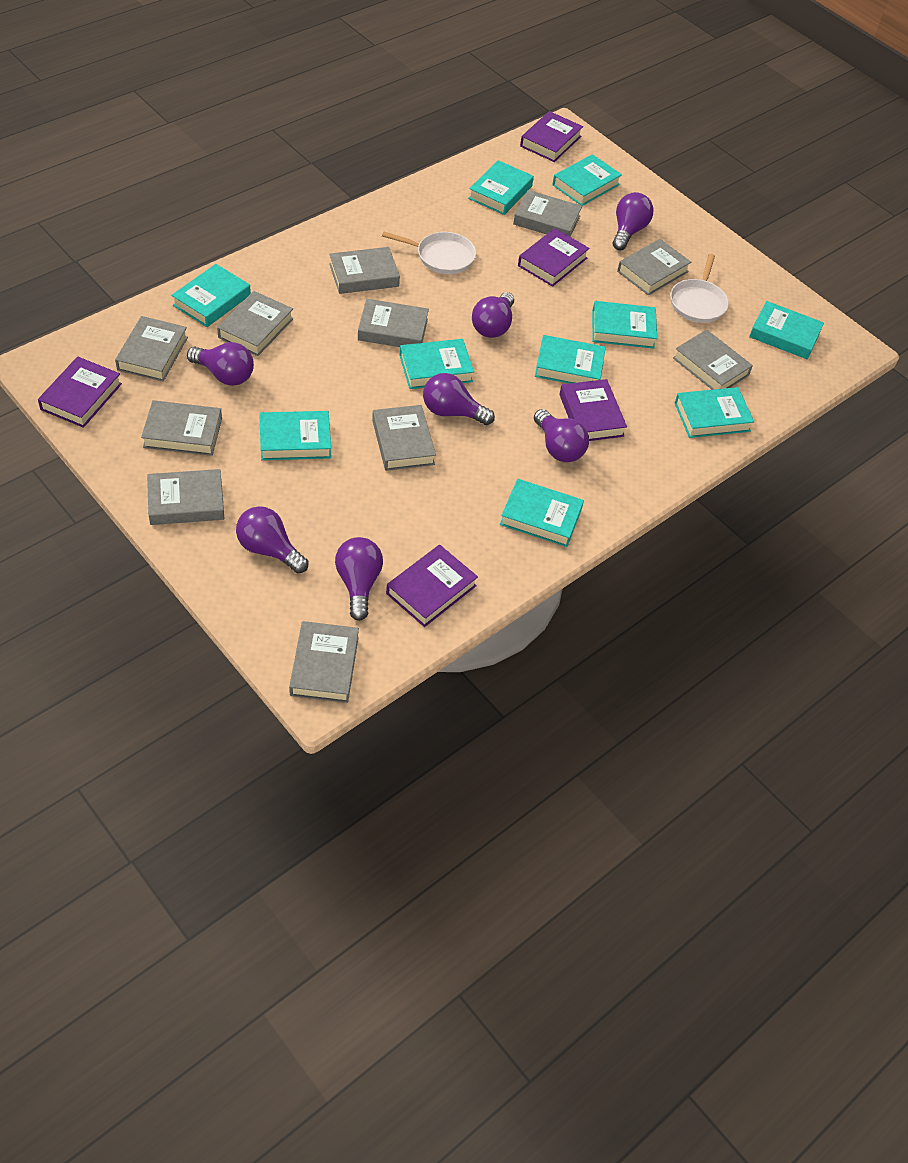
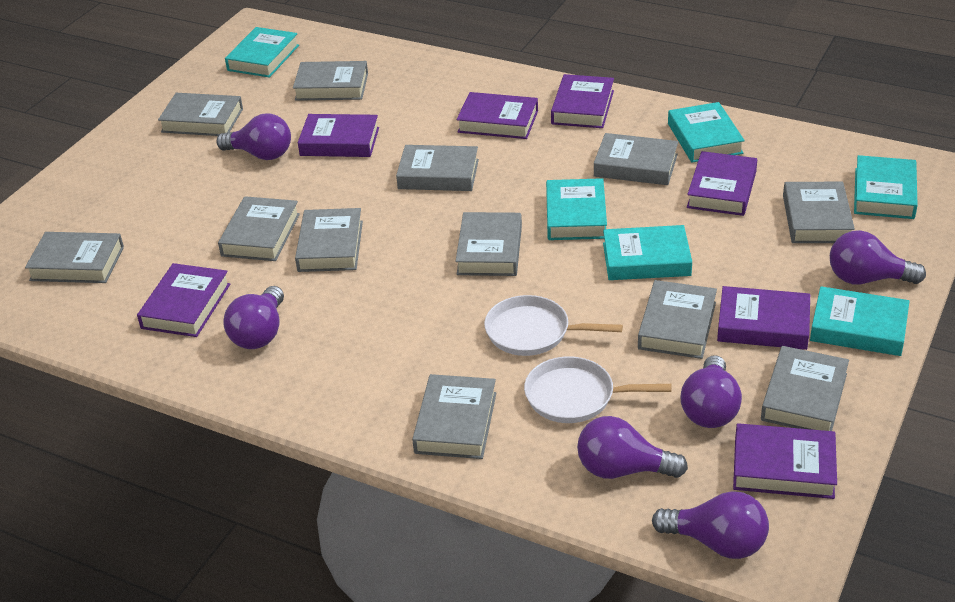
grey book: [115,316,188,381] [141,400,222,456] [147,469,224,525] [217,291,293,356] [289,621,359,703] [329,247,400,294] [358,299,429,347] [372,405,436,471] [513,190,582,236] [617,239,691,295] [673,330,753,390] = 11 -> [25,232,124,283] [158,93,243,136] [218,196,300,261] [293,61,368,101] [295,208,363,272] [396,145,479,191] [412,374,496,459] [455,212,522,276] [594,133,678,185] [638,280,717,359] [761,346,849,431] [783,181,855,243] = 12
purple book: [38,357,122,428] [386,545,478,627] [518,228,589,287] [520,111,583,162] [559,379,627,441] = 5 -> [137,263,230,337] [298,114,379,157] [457,92,538,139] [551,74,614,128] [687,151,757,216] [717,286,810,350] [733,423,837,499] = 7
purple light bulb: [187,342,254,386] [236,506,308,573] [335,537,383,621] [423,373,495,425] [472,292,514,338] [534,409,589,462] [613,192,653,250] = 7 -> [216,113,291,160] [223,286,284,349] [577,416,688,479] [652,491,769,559] [681,355,742,428] [830,230,926,285] = 6
turquoise book: [171,264,251,327] [259,411,331,460] [399,339,474,389] [468,160,534,215] [500,479,584,547] [535,335,606,384] [552,154,622,206] [592,301,657,349] [675,387,754,438] [749,301,824,359] = 10 -> [225,27,299,78] [546,178,607,240] [603,225,692,280] [668,102,745,163] [810,286,909,356] [854,155,918,219] = 6

